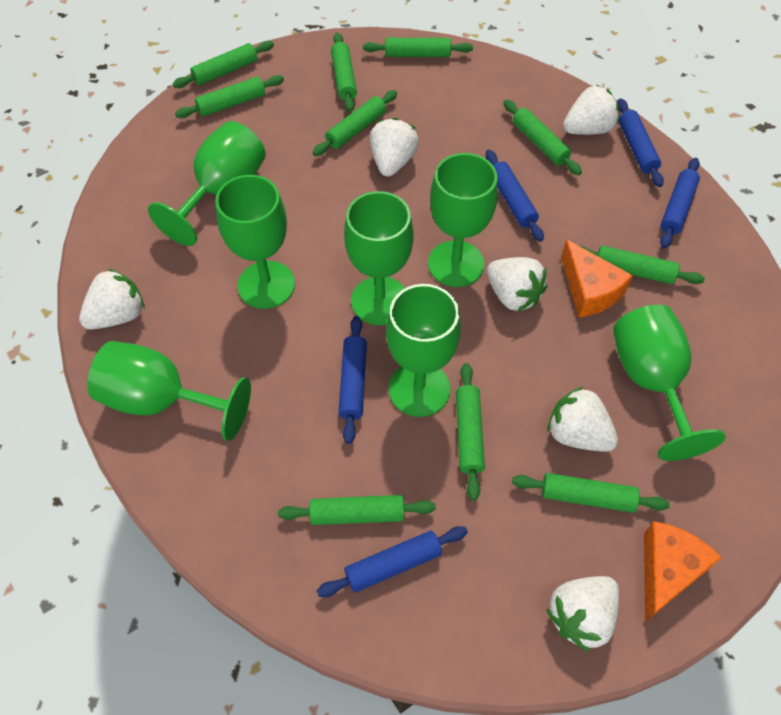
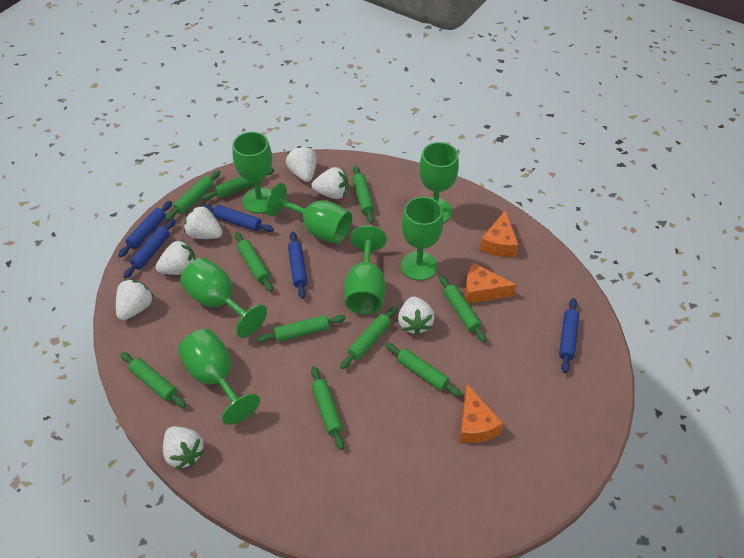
orange cheese: [561,239,633,318] [644,521,722,622] = 2 -> [460,384,503,443] [465,263,516,304] [480,210,519,257] = 3
white strawberry: [79,268,145,329] [370,118,419,177] [487,257,547,312] [546,576,619,652] [548,387,618,452] [563,85,619,135] = 6 -> [116,279,154,320] [156,240,196,275] [163,426,205,470] [184,205,223,239] [286,146,317,182] [311,167,348,199] [398,296,435,335] = 7

